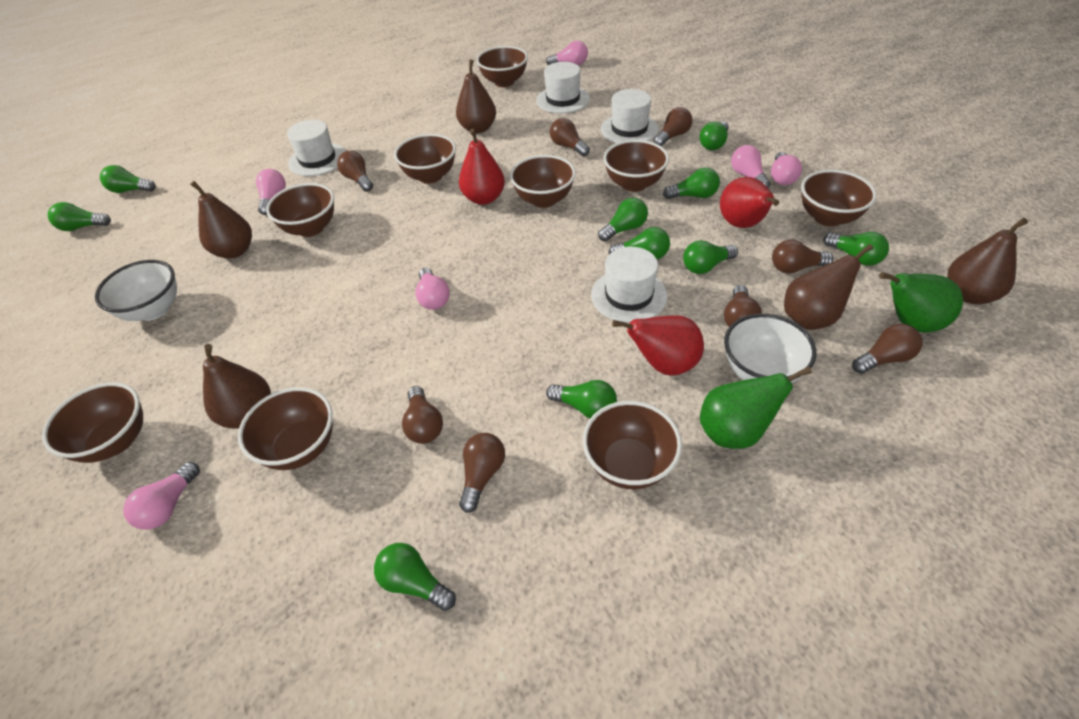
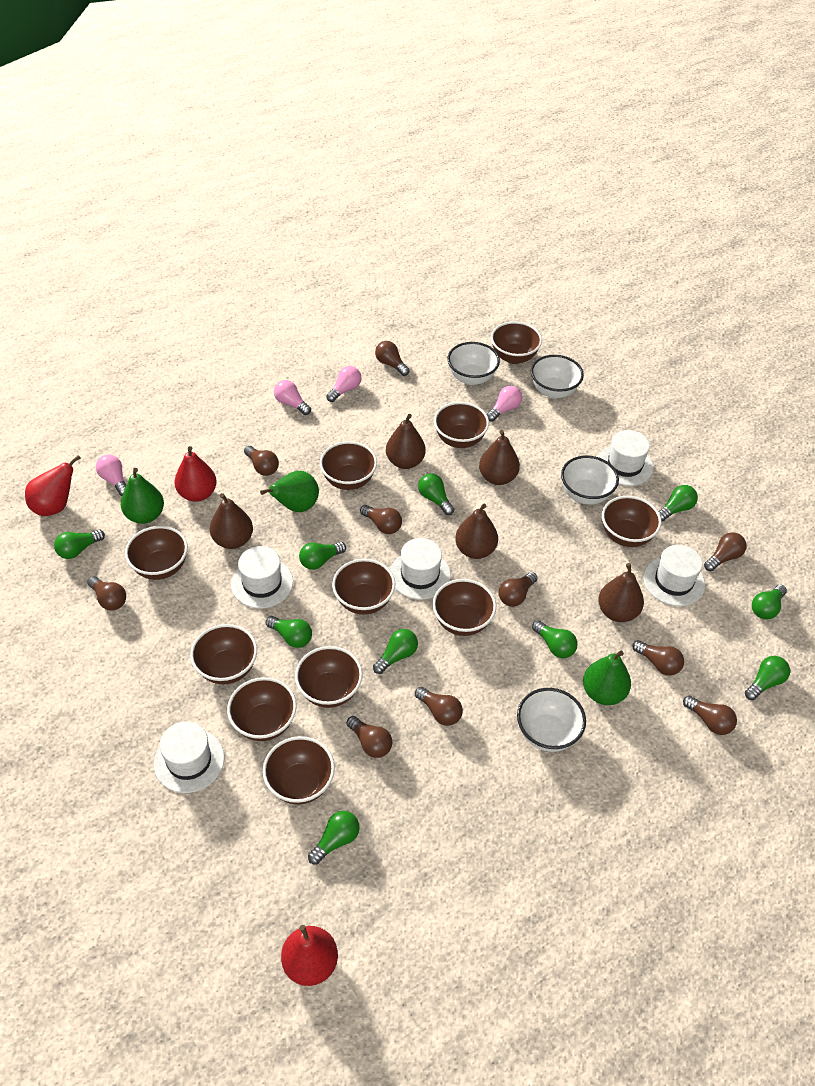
brown bowl: [42,382,143,463] [238,387,333,470] [266,183,334,237] [394,134,456,184] [476,46,528,87] [510,155,576,208] [583,401,682,489] [604,140,669,192] [801,170,877,227] = 9 -> [125,526,188,580] [190,624,257,685] [227,677,297,741] [263,736,335,804] [295,646,363,708] [320,441,377,490] [332,559,395,615] [433,579,496,636] [434,402,489,448] [491,321,542,364] [602,496,662,547] = 11
brown light bulb: [337,151,373,192] [402,386,443,444] [459,433,505,513] [550,118,590,156] [654,107,692,146] [724,285,762,327] [772,240,833,273] [852,324,923,374] = 8 -> [87,576,126,611] [244,446,279,476] [346,716,392,758] [360,505,402,534] [375,341,410,376] [415,687,463,726] [499,572,537,607] [632,640,684,676] [683,696,737,735] [704,532,747,571] = 10
green pear: [700,366,812,449] [879,272,963,333] = 2 -> [121,468,164,524] [260,471,319,512] [583,651,631,705] = 3
pink light bulb: [123,462,200,530] [256,169,286,215] [415,268,450,310] [546,40,588,65] [731,145,771,188] [771,152,802,185] = 6 -> [96,455,126,496] [274,380,311,415] [326,366,362,402] [487,386,522,422] = 4
white bowl: [95,260,177,321] [724,314,816,383] = 2 -> [447,342,500,385] [517,688,586,752] [531,355,584,398] [561,456,619,505] = 4
white hat: [287,120,345,176] [536,62,590,113] [591,247,667,323] [601,89,659,143] = 4 -> [154,721,225,793] [231,546,293,608] [390,538,451,600] [598,430,653,486] [643,545,705,606] = 5

